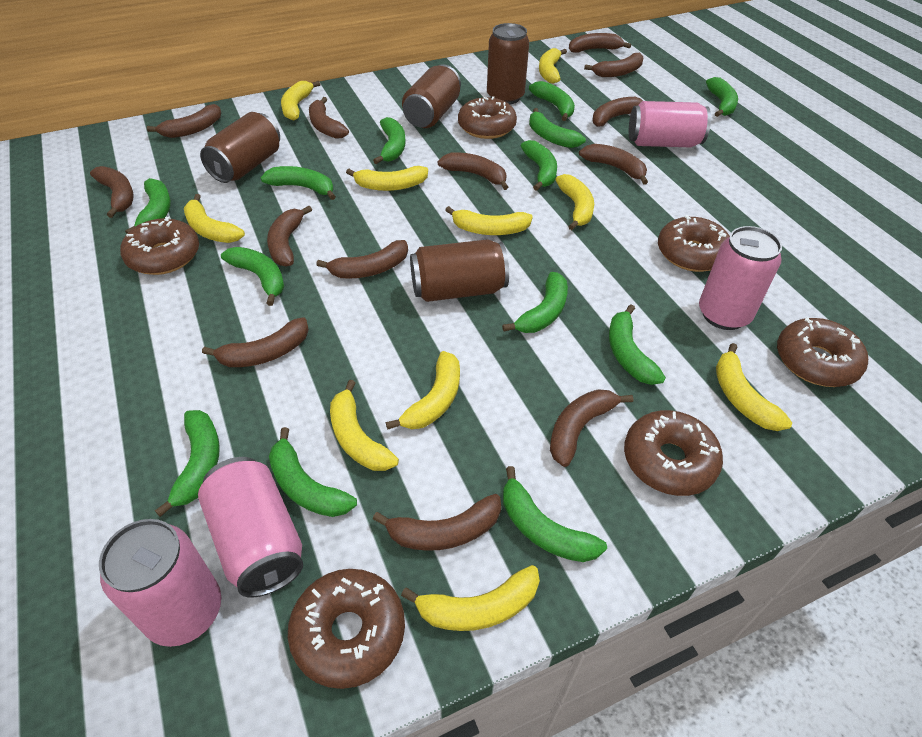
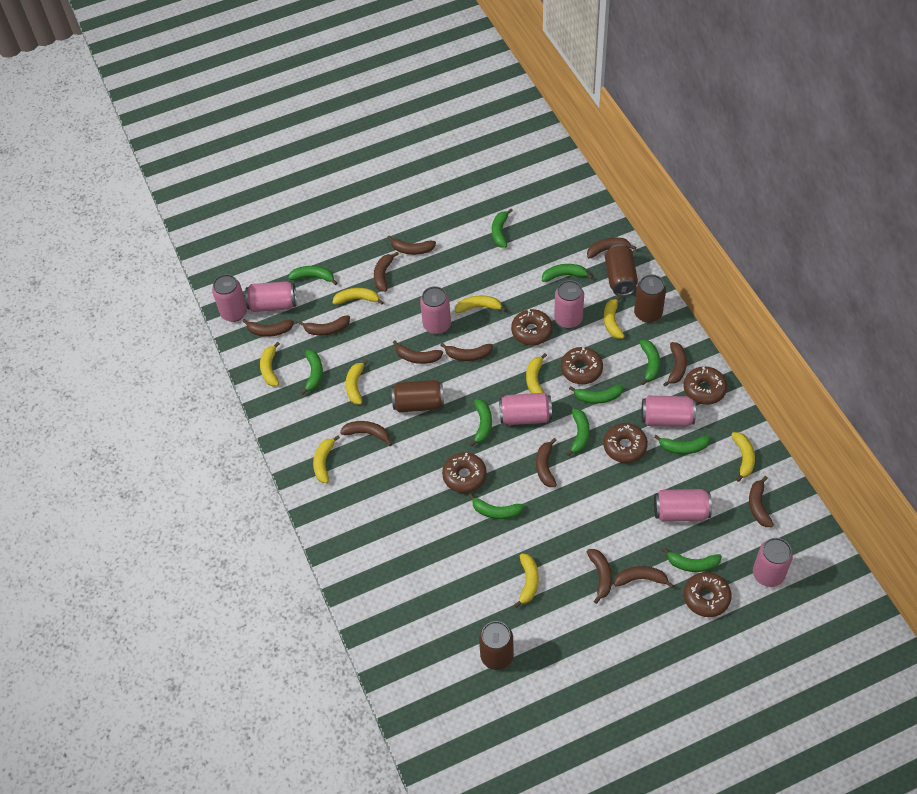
green banana: [125,178,171,234] [155,410,220,517] [221,247,284,306] [261,166,336,200] [269,427,357,517] [373,117,406,164] [502,272,568,333] [503,466,607,562] [521,140,557,191] [529,81,575,121] [529,108,586,148] [609,304,666,385] [706,77,738,117] = 13 -> [288,266,337,285] [301,350,323,395] [468,493,524,519] [470,399,492,447] [492,209,513,248] [542,264,593,282] [566,409,590,456] [569,384,623,404] [640,340,660,385] [654,435,710,454] [663,548,722,572] = 11
pink can: [99,519,221,647] [198,457,303,598] [629,101,711,147] [699,226,782,330] = 4 -> [212,274,247,322] [245,281,297,312] [420,286,451,334] [499,393,552,425] [554,280,584,329] [642,396,696,427] [654,489,712,522] [753,538,793,587] = 8
yellow banana: [184,194,245,243] [281,81,320,121] [330,380,399,471] [346,166,428,191] [386,351,460,430] [401,565,540,631] [445,206,533,235] [539,48,567,84] [555,174,594,230] [716,343,792,431] = 10 -> [260,342,280,387] [313,435,340,483] [332,288,384,305] [346,359,369,404] [455,296,506,313] [514,553,539,608] [526,353,547,393] [604,295,625,339] [731,432,755,482] = 9

